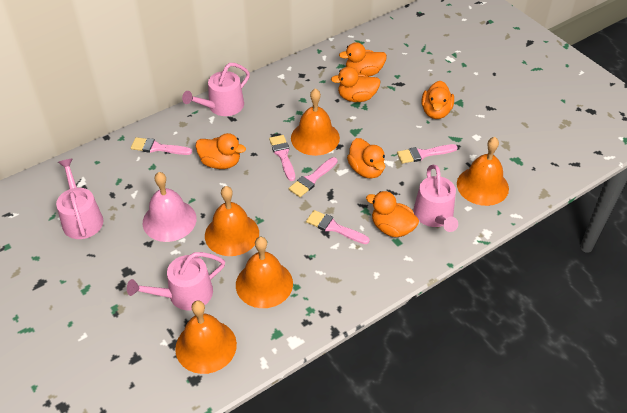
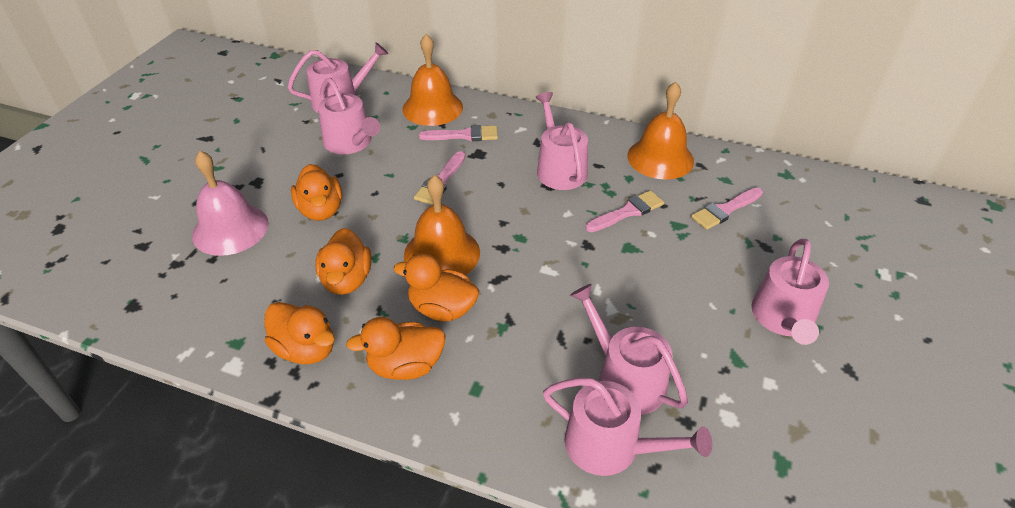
orange bell: [175,300,237,374] [205,186,259,256] [236,237,293,308] [291,88,340,156] [457,137,509,206] = 5 -> [402,34,463,126] [404,175,480,275] [627,82,694,180] = 3
orange duck: [195,133,246,169] [331,67,381,102] [339,42,387,77] [347,138,385,178] [366,191,419,237] [422,81,454,119] = 6 -> [265,302,335,364] [291,164,342,221] [315,228,371,295] [346,317,446,380] [394,253,479,321] = 5
pink brush: [131,137,192,155] [269,135,295,181] [289,157,338,197] [306,210,370,244] [397,144,458,164] = 5 -> [414,151,465,205] [419,125,498,141] [586,190,664,232] [691,188,763,230] = 4
pink watering can: [56,159,103,239] [127,252,225,311] [182,63,250,116] [414,165,458,232] = 4 -> [288,42,388,113] [318,78,380,154] [536,92,588,190] [543,378,712,476] [570,284,688,415] [751,239,829,345] = 6

